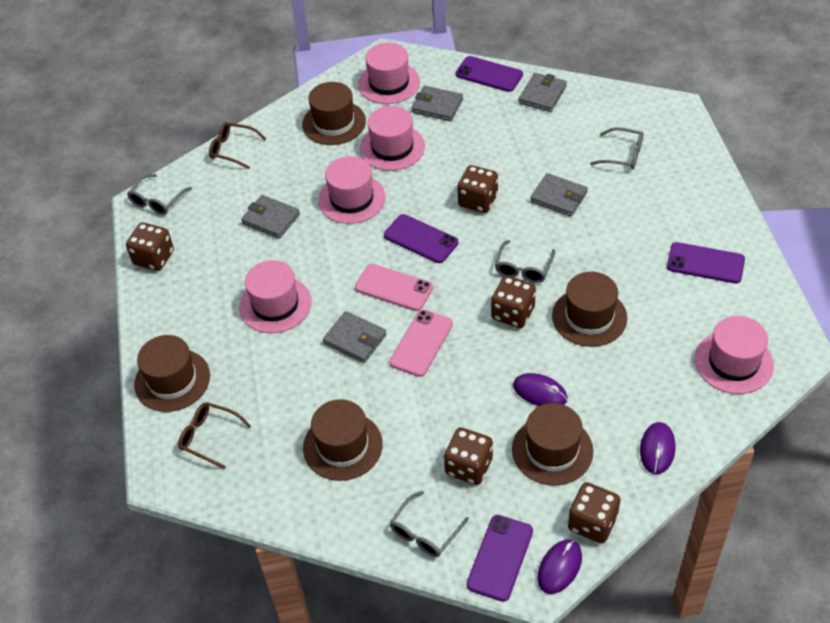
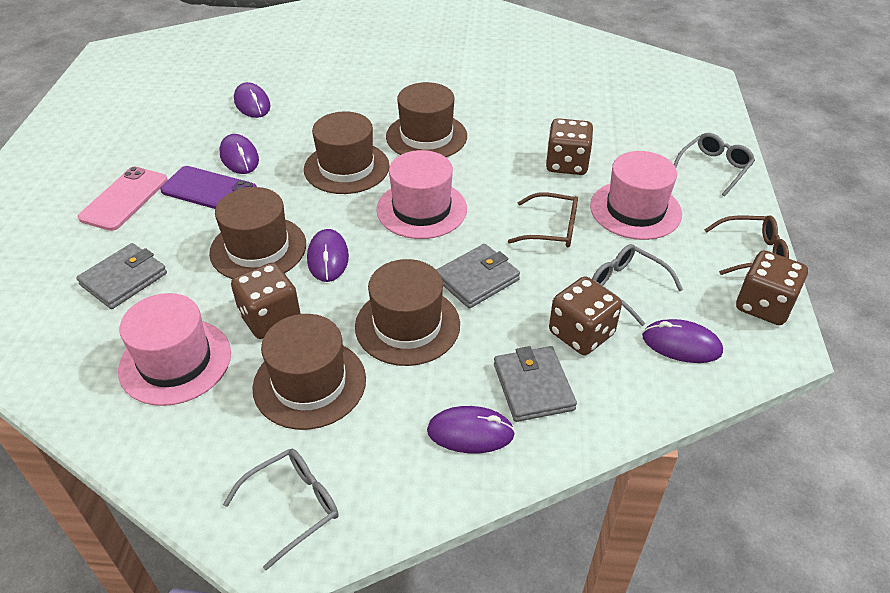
brown dice: [126,222,174,271] [444,427,493,485] [457,165,498,213] [491,276,536,328] [568,482,620,543] = 5 -> [231,262,301,339] [546,118,593,175] [549,276,622,355] [736,250,808,325] = 4
grey glasses: [127,174,192,215] [390,491,469,557] [495,240,555,283] [590,127,643,169] = 4 -> [223,449,339,570] [592,244,683,326] [674,133,755,196] = 3
grey wallet: [241,195,300,239] [323,311,386,363] [412,86,463,121] [519,73,567,112] [530,173,588,217] = 5 -> [76,243,167,309] [436,244,520,308] [494,346,577,422] = 3
pink hat: [239,260,312,333] [318,156,386,224] [358,43,420,104] [360,106,425,171] [695,316,774,394] = 5 -> [118,293,231,406] [376,150,467,239] [590,151,682,240] = 3
pink phone: [355,264,433,311] [389,310,453,377] = 2 -> [78,166,168,231] = 1
purple mouse: [513,373,568,406] [537,539,582,594] [640,422,675,474] = 3 -> [219,134,259,174] [234,82,271,118] [307,229,349,282] [427,406,515,453] [642,319,723,363] = 5
purple phone: [384,214,458,263] [456,56,523,92] [467,515,533,602] [667,242,745,284] = 4 -> [160,166,257,209] = 1

